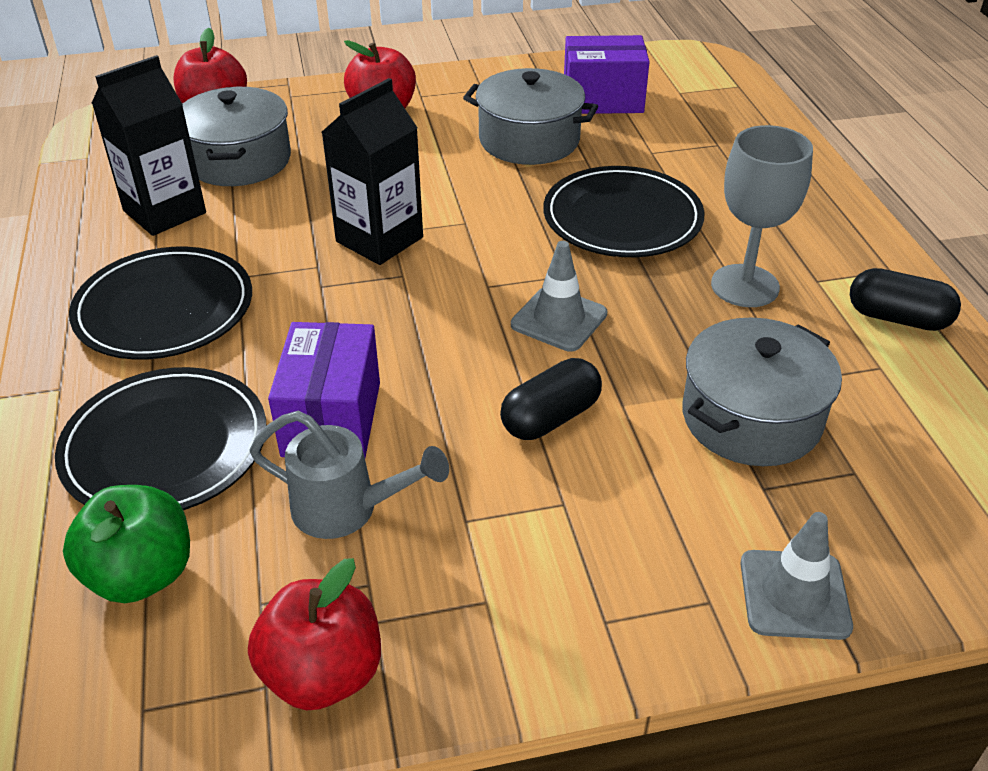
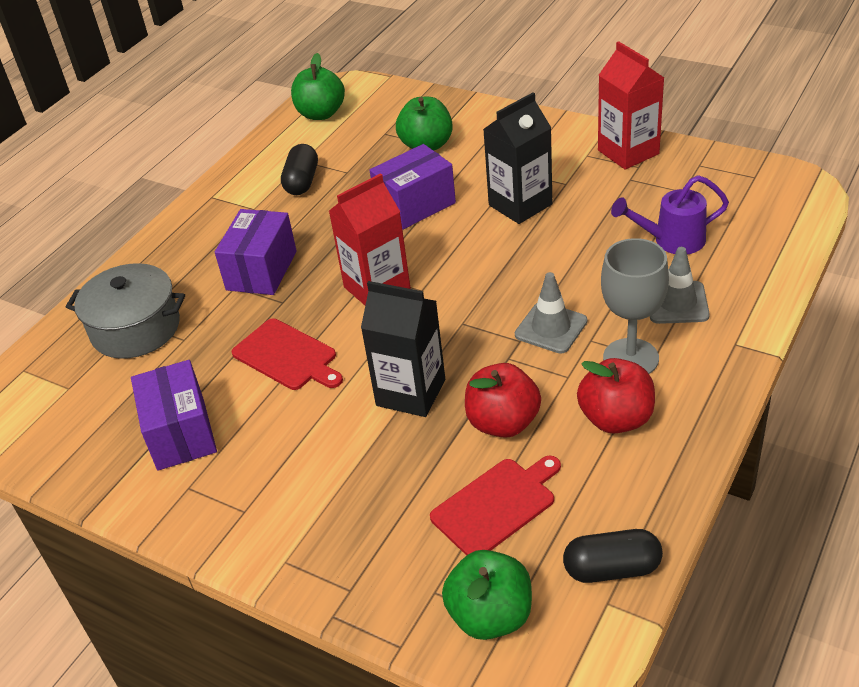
black plate: [55,367,266,510] [69,247,252,360] [543,166,705,257] = 3 -> none = 0
green apple: [63,485,190,603] = 1 -> [291,53,345,120] [396,97,453,151] [442,550,532,640] = 3
grey pot: [182,87,291,186] [463,68,598,165] [682,317,842,466] = 3 -> [66,263,185,359] = 1
grey watering can: [249,411,449,539] = 1 -> none = 0
purple box: [268,322,380,458] [564,35,649,114] = 2 -> [131,360,217,471] [215,209,297,295] [370,144,456,230] = 3
purple watering can: none = 0 -> [611,175,729,254] = 1
red apple: [173,28,247,104] [248,558,381,711] [344,40,416,108] = 3 -> [465,363,541,438] [577,358,655,434] = 2
red carton: none = 0 -> [329,173,410,305] [598,41,664,170] = 2
red cutting board: none = 0 -> [232,318,343,390] [430,456,561,556] = 2

